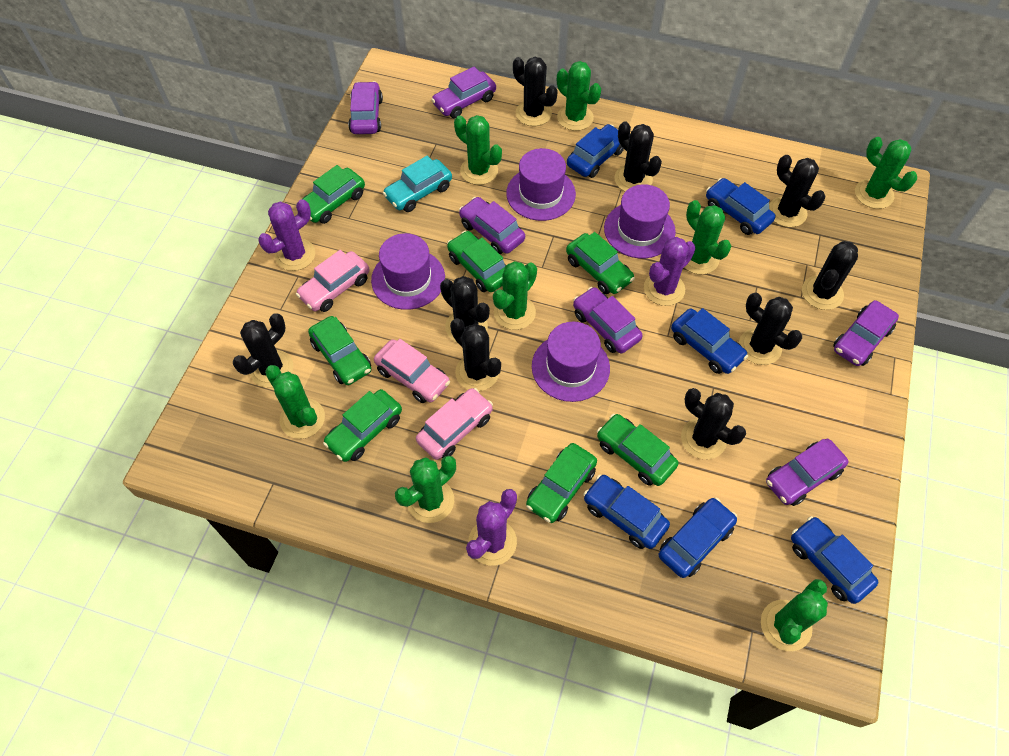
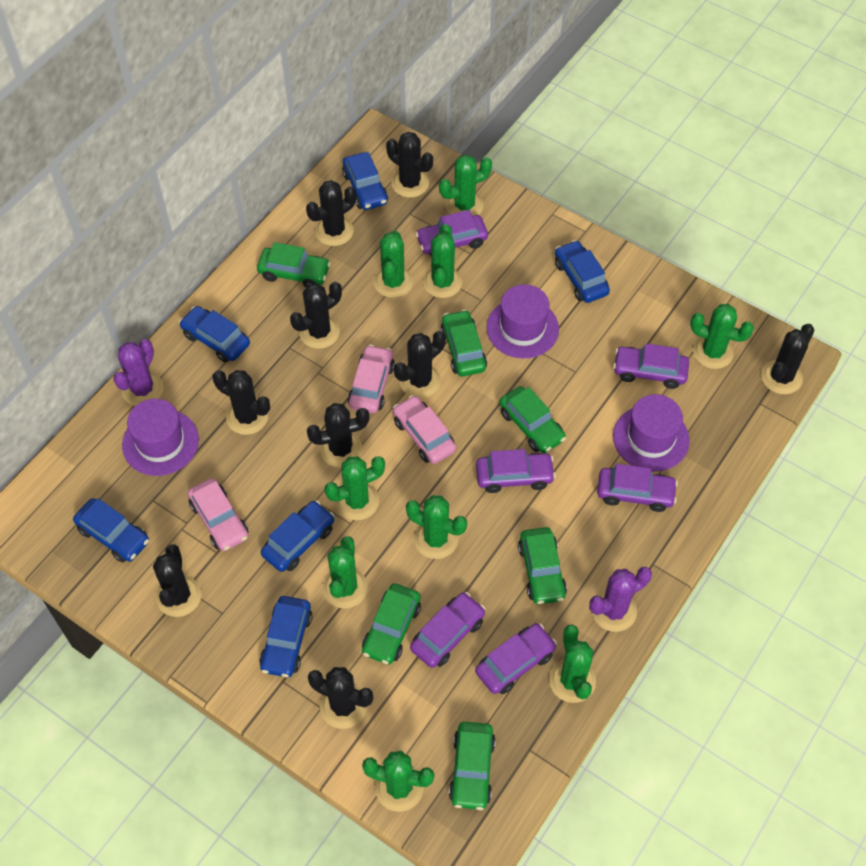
green cactus: [265,365,325,439] [395,456,456,523] [454,115,502,185] [493,261,537,330] [557,61,601,131] [684,200,731,275] [761,579,828,651] [855,137,917,209] = 8 -> [323,536,368,608] [324,456,385,520] [362,751,434,812] [374,230,413,298] [406,495,467,559] [423,224,462,298] [439,155,492,216] [549,624,596,703] [690,304,754,369] = 9
green car: [303,165,365,224] [308,316,371,385] [323,389,402,462] [447,231,506,292] [526,443,597,523] [566,232,635,294] [597,414,678,486] = 7 -> [257,242,331,287] [362,583,421,664] [441,310,487,376] [449,722,496,810] [499,386,566,453] [518,527,567,604] = 6
purple cactus: [258,199,315,271] [466,489,517,566] [644,237,696,306] = 3 -> [113,339,164,406] [589,567,652,632] = 2
purple hat: [371,233,445,310] [506,148,576,221] [532,322,610,402] [604,184,676,259] = 4 -> [122,399,199,476] [486,284,559,359] [613,394,690,472] = 3
turquoise car: [383,156,452,212] = 1 -> none = 0

